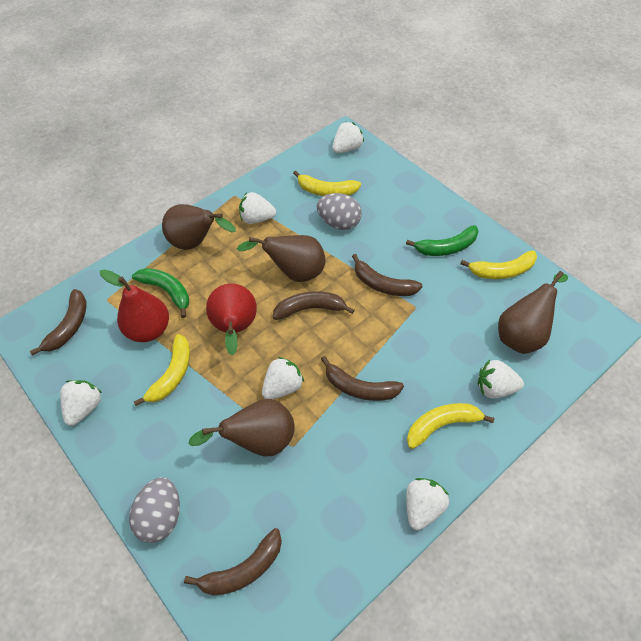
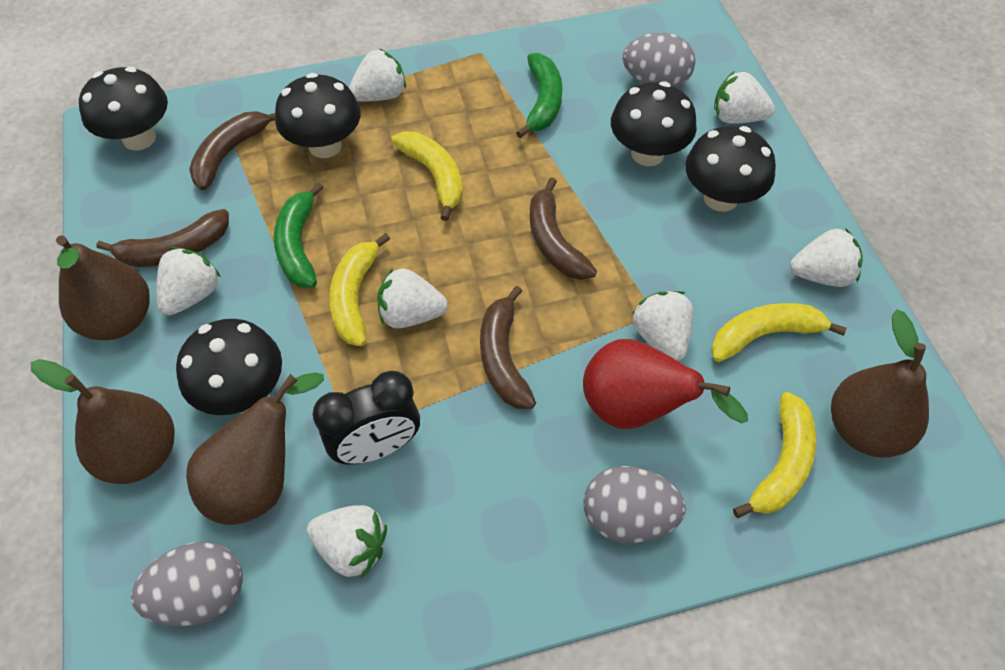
black clock: none = 0 -> [313,371,420,465] = 1
black mushroom: none = 0 -> [79,67,168,151] [176,319,282,415] [275,73,361,158] [611,81,697,166] [685,126,776,212] = 5
brown banana: [30,289,87,356] [184,528,282,596] [273,291,355,320] [321,356,404,401] [352,254,423,296] = 5 -> [96,209,229,267] [189,111,275,190] [480,286,536,409] [530,177,597,280] = 4
grey egg: [129,477,180,543] [317,193,362,230] = 2 -> [131,542,243,626] [583,466,686,543] [623,33,696,88] = 3
red pear: [100,269,169,342] [206,284,257,355] = 2 -> [583,339,748,429] = 1
white strawberry: [60,380,102,426] [239,192,276,224] [262,357,304,399] [332,122,364,153] [406,478,449,530] [478,360,524,399] = 6 -> [156,247,221,315] [307,505,387,578] [349,49,406,101] [377,268,448,328] [632,291,693,361] [714,71,775,124] [790,228,863,287] = 7

